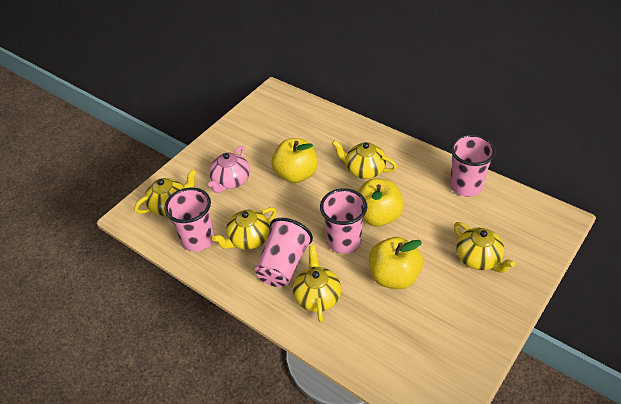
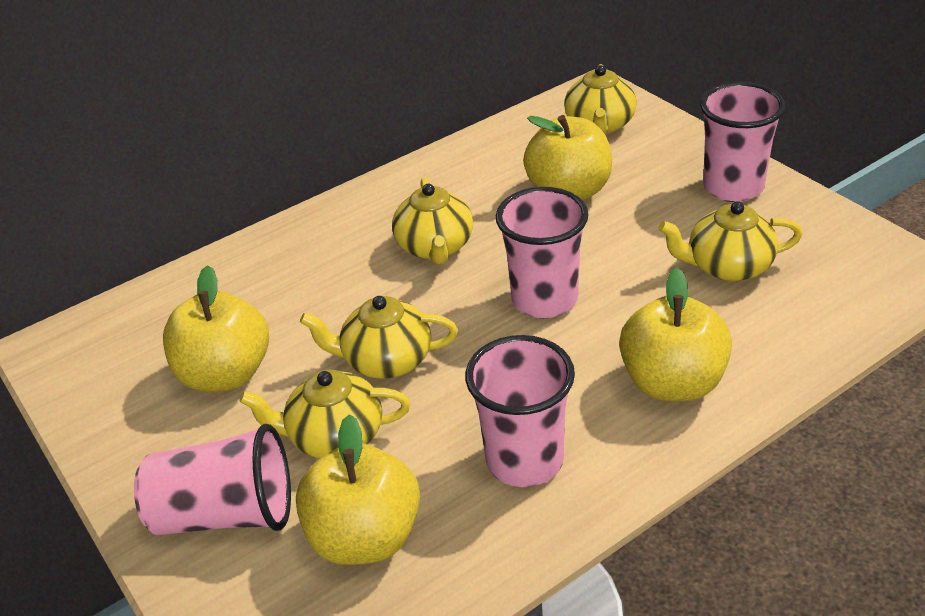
pink teapot: [208,146,250,193] = 1 -> none = 0
yellow apple: [272,138,318,183] [357,178,403,227] [369,237,423,289] = 3 -> [163,265,269,392] [296,414,420,565] [523,115,612,200] [619,268,732,401] = 4

